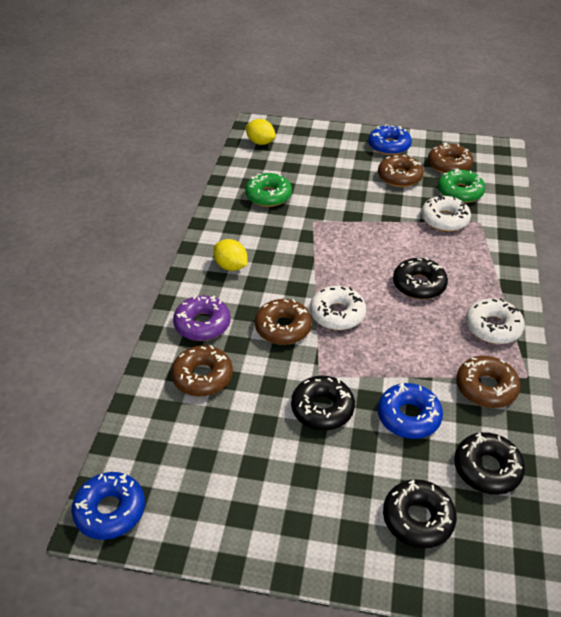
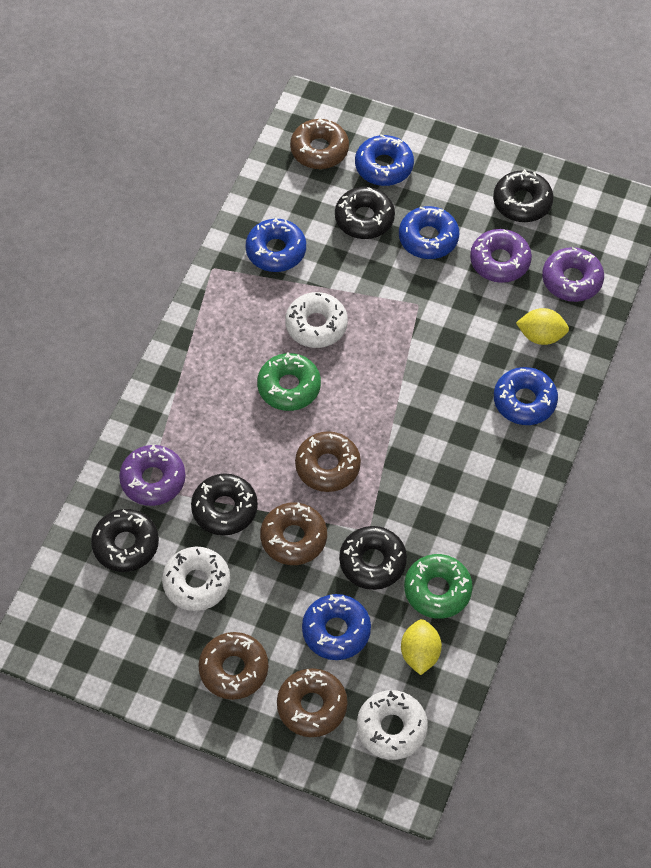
black donut: [291,376,355,430] [383,479,457,548] [393,257,448,299] [454,432,525,495] = 4 -> [91,509,159,572] [191,473,258,535] [335,187,395,239] [339,526,407,590] [493,169,554,222] = 5
blue donut: [71,472,145,540] [368,124,412,155] [378,383,443,439] = 3 -> [245,218,306,272] [302,594,371,660] [355,135,414,186] [399,206,459,259] [494,367,558,425] = 5
purple donut: [173,295,231,341] = 1 -> [119,445,186,506] [470,229,532,283] [542,247,604,302] = 3

